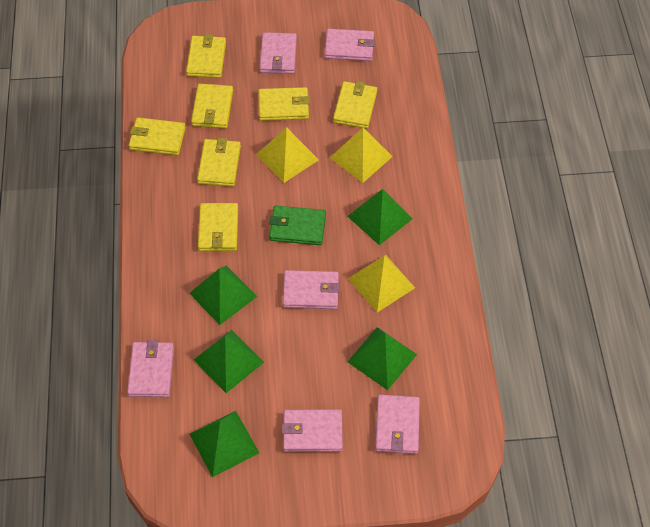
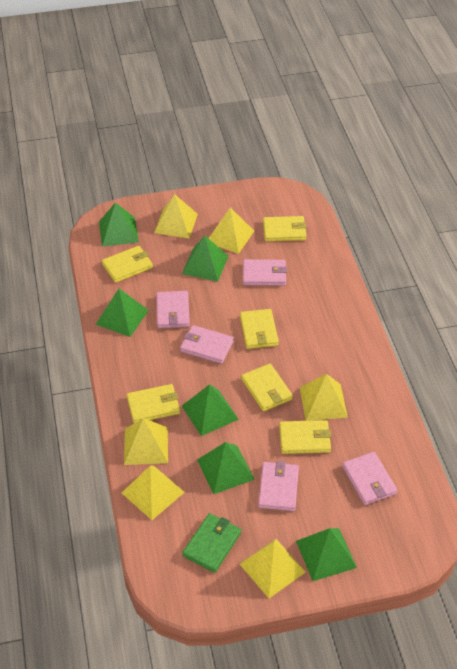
green pyramid: [189,265,258,325] [190,411,259,477] [194,330,264,393] [347,189,412,245] [348,327,417,390] = 5 -> [95,289,149,337] [99,202,139,247] [182,236,228,282] [182,384,239,436] [197,442,255,494] [296,528,357,581] = 6
pink wallet: [127,340,174,397] [260,32,297,74] [282,409,343,452] [283,270,340,309] [325,29,375,61] [375,395,420,454] = 6 -> [156,291,190,328] [180,325,234,364] [243,259,287,286] [258,461,299,511] [342,452,398,505] = 5
yellow pyramid: [256,127,319,183] [330,128,393,183] [348,255,415,313] = 3 -> [122,465,185,520] [124,418,168,465] [154,194,198,238] [208,207,254,254] [240,539,306,598] [300,374,348,421] = 6
yellow wallet: [129,117,186,155] [186,34,226,78] [191,84,233,128] [197,138,241,187] [198,203,238,251] [258,87,310,121] [333,81,377,129] = 7 -> [102,246,153,283] [127,384,180,423] [240,309,279,349] [241,364,293,411] [263,216,307,242] [279,420,331,454] = 6

